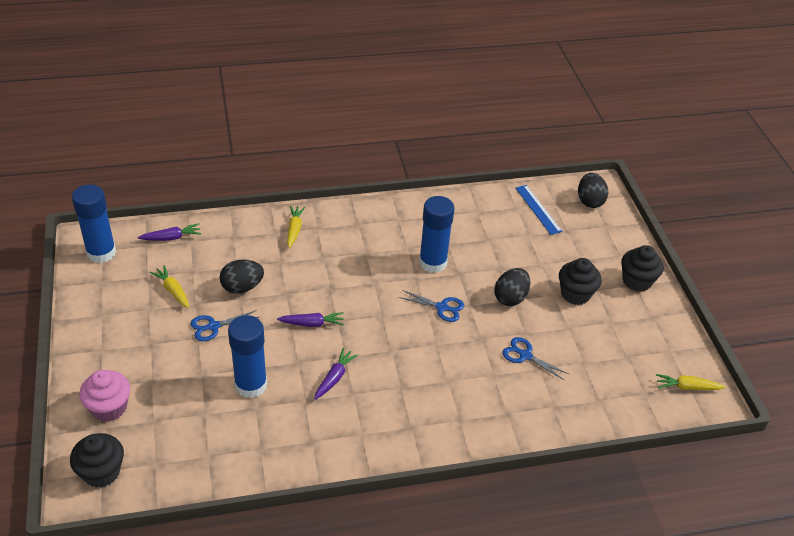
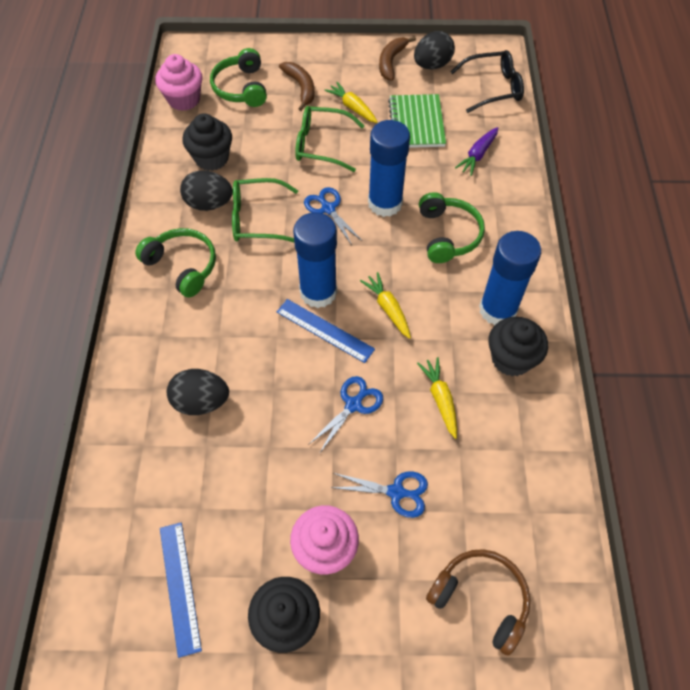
black glasses: none = 0 -> [450,50,524,113] = 1
blue ruler: [516,185,562,235] = 1 -> [160,523,202,658] [277,299,375,363] = 2
brown banana: none = 0 -> [279,62,315,111] [379,36,416,81] = 2
brown headphones: none = 0 -> [426,549,531,656] = 1
green glasses: none = 0 -> [232,178,298,242] [295,106,364,172] = 2
green headphones: none = 0 -> [135,228,216,298] [210,48,267,107] [419,192,485,263] = 3
green notebook: none = 0 -> [388,94,446,148] = 1
pink cupcake: [79,370,130,422] = 1 -> [155,54,203,111] [290,505,359,575] = 2
purple carrot: [138,223,201,241] [277,312,344,327] [314,348,358,400] = 3 -> [455,127,498,176] = 1

